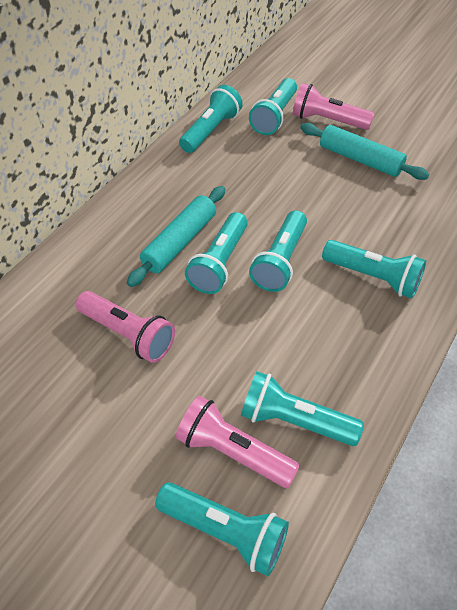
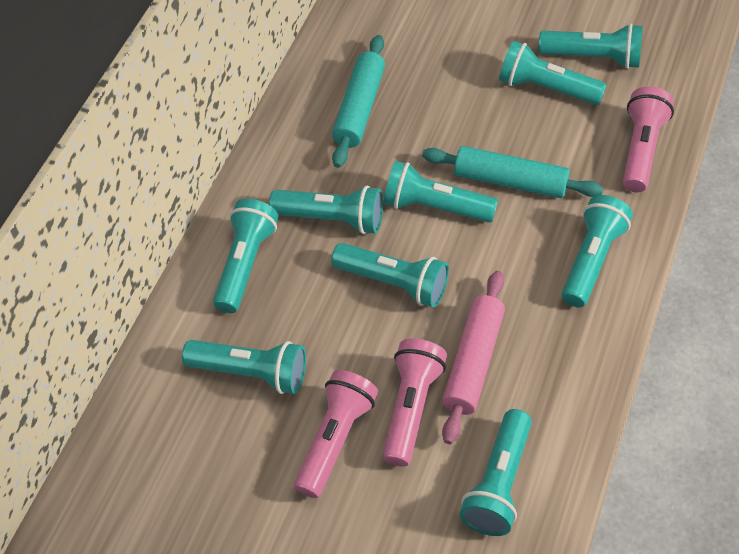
pink rolling pin: none = 0 -> [442,271,505,444] = 1
turquoise flashlight: [155,482,289,576] [179,85,243,153] [185,212,248,294] [241,371,364,446] [249,78,297,135] [249,210,307,292] [322,240,426,299] = 7 -> [182,340,306,394] [213,199,278,313] [269,186,383,234] [331,243,449,308] [384,161,498,223] [459,409,532,536] [499,41,607,105] [538,24,643,69] [562,195,633,307] = 9

